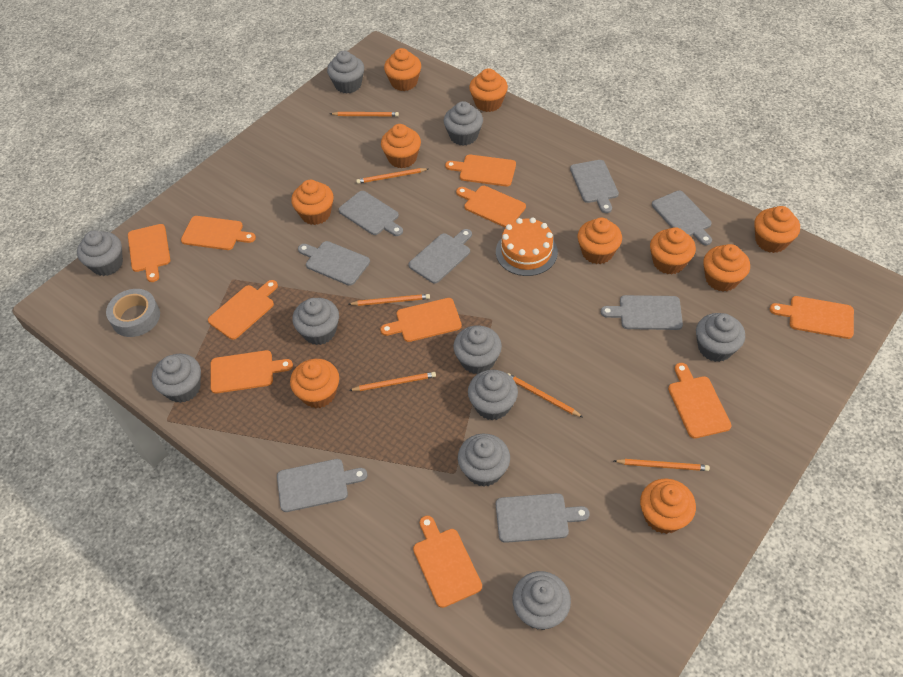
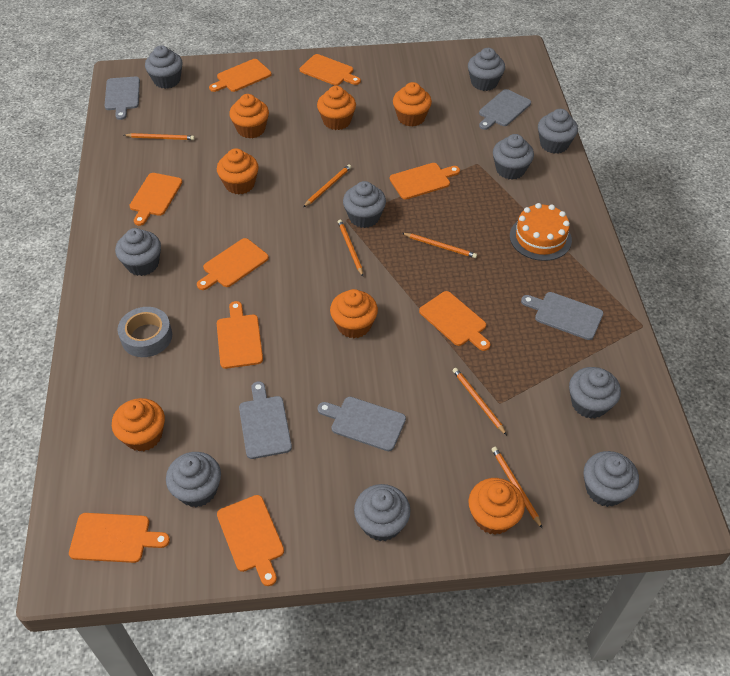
grey cutting board: [277,459,367,512] [298,241,370,286] [338,191,403,236] [408,229,472,284] [496,493,589,543] [570,160,619,213] [601,295,683,330] [652,190,712,245] = 8 -> [105,76,140,120] [239,381,292,459] [317,397,406,451] [479,89,531,130] [521,292,603,340] = 5
orange cupcake: [290,359,339,408] [291,180,334,225] [381,124,421,168] [384,48,421,91] [469,68,508,112] [578,218,622,264] [640,479,696,534] [650,227,696,275] [704,244,750,291] [755,206,800,253] = 10 -> [112,398,165,451] [217,148,259,194] [229,94,269,138] [317,86,356,130] [330,289,378,338] [393,82,432,127] [468,478,525,535] = 7
orange cutting board: [128,224,170,282] [181,216,256,250] [208,280,278,340] [210,350,293,394] [380,298,462,342] [413,516,482,608] [445,155,516,186] [456,186,526,228] [668,363,732,439] [770,296,854,339] = 10 -> [69,513,170,563] [129,173,182,226] [197,238,269,290] [209,59,272,92] [217,301,263,369] [217,495,284,586] [300,54,361,86] [390,163,460,200] [419,291,491,351] = 9

